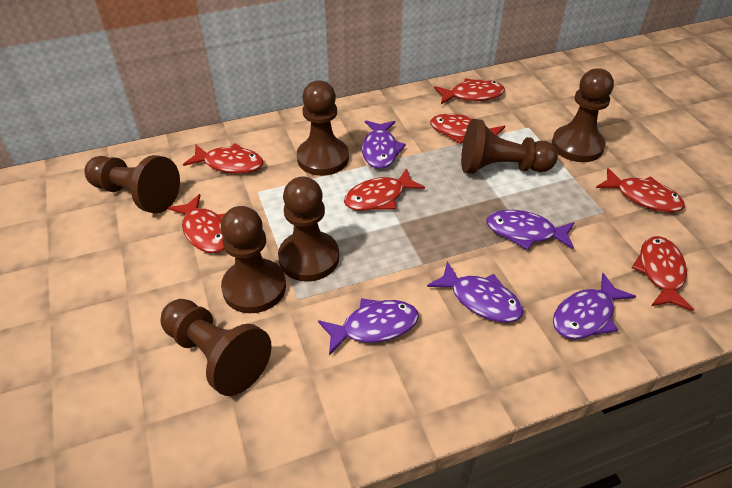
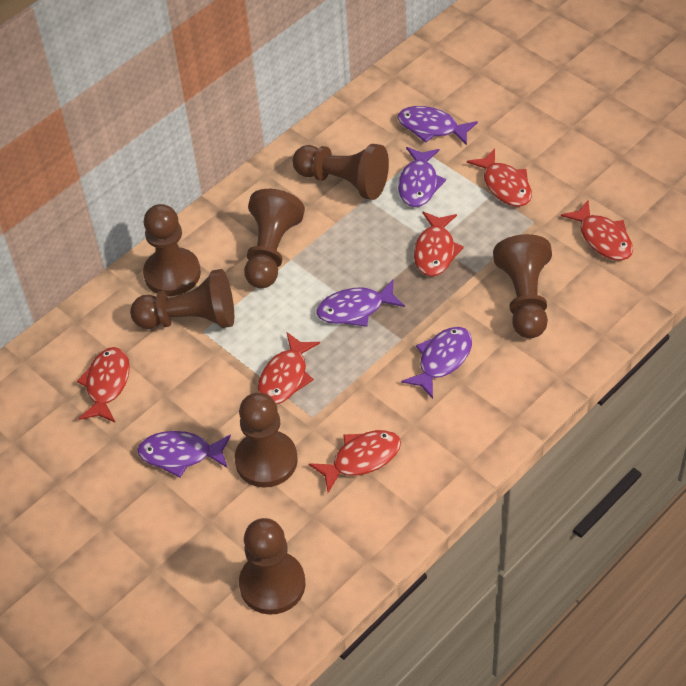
red fish: [168,194,226,253] [183,143,263,174] [344,168,425,211] [430,114,505,144] [434,78,505,104] [596,168,685,212] [632,236,694,311] = 7 -> [77,347,130,422] [258,332,320,404] [309,430,401,493] [414,212,464,276] [467,148,532,207] [561,200,633,261] = 6

